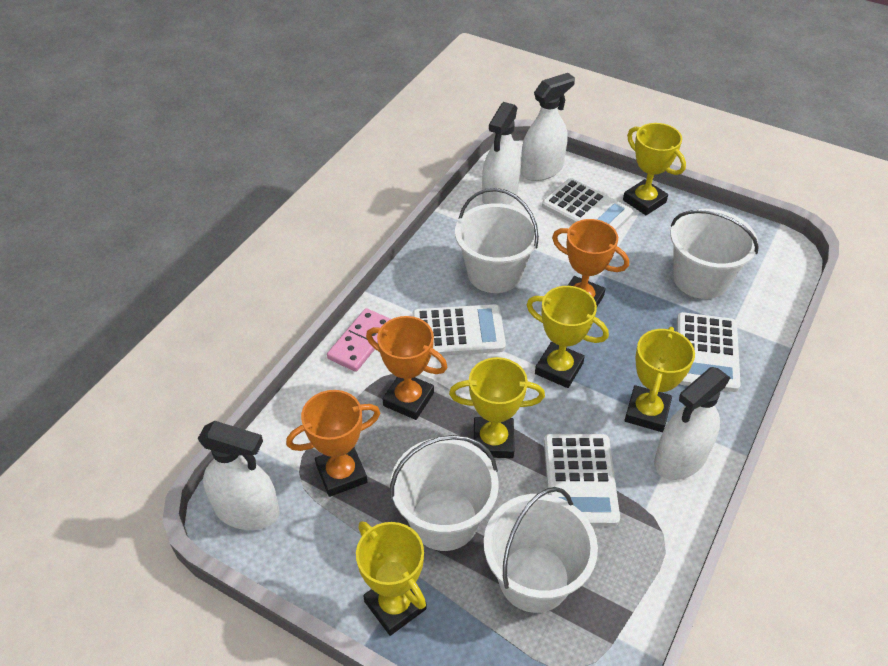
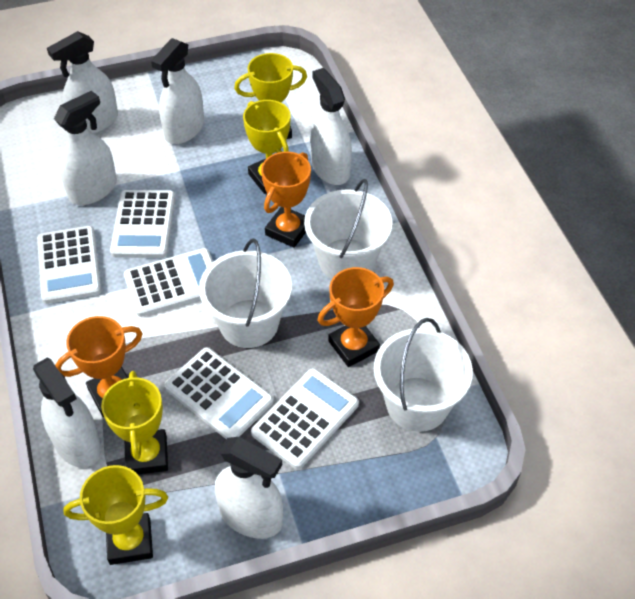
pink domino: [327,308,391,372] = 1 -> none = 0
white bucket: [390,435,499,551] [455,188,540,293] [484,487,598,613] [670,209,759,299] = 4 -> [199,239,292,348] [304,179,393,279] [374,318,473,432] = 3
white calculator: [412,304,506,356] [542,178,633,231] [544,434,620,526] [677,312,741,392] = 4 -> [37,226,101,304] [110,190,175,258] [124,248,213,317] [164,347,274,439] [251,368,359,469] = 5
white spray bottle: [198,421,280,530] [482,102,521,205] [521,73,575,181] [654,367,731,480] = 4 -> [33,358,101,468] [47,31,118,134] [54,91,117,205] [151,38,204,144] [215,437,283,539] [310,68,352,185] = 6
yellow trophy: [356,521,427,636] [449,357,545,458] [527,286,609,388] [623,123,686,215] [625,327,695,432] = 5 -> [63,465,168,565] [101,371,168,475] [234,53,307,139] [243,100,291,194] = 4

